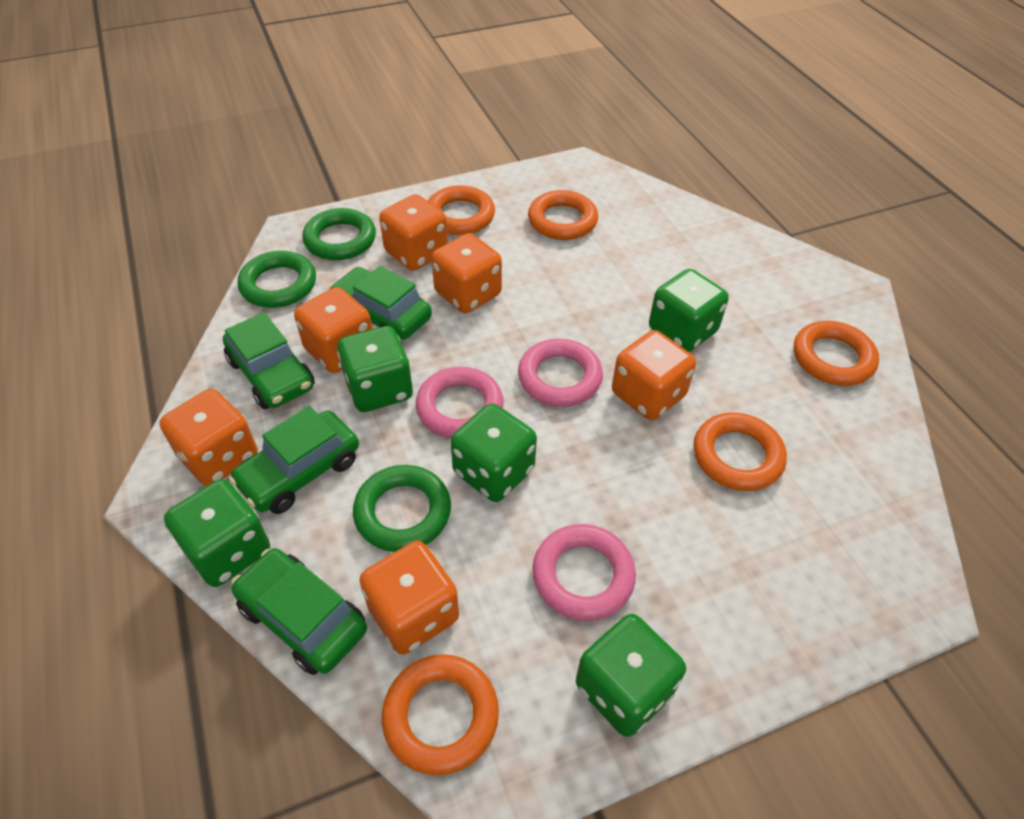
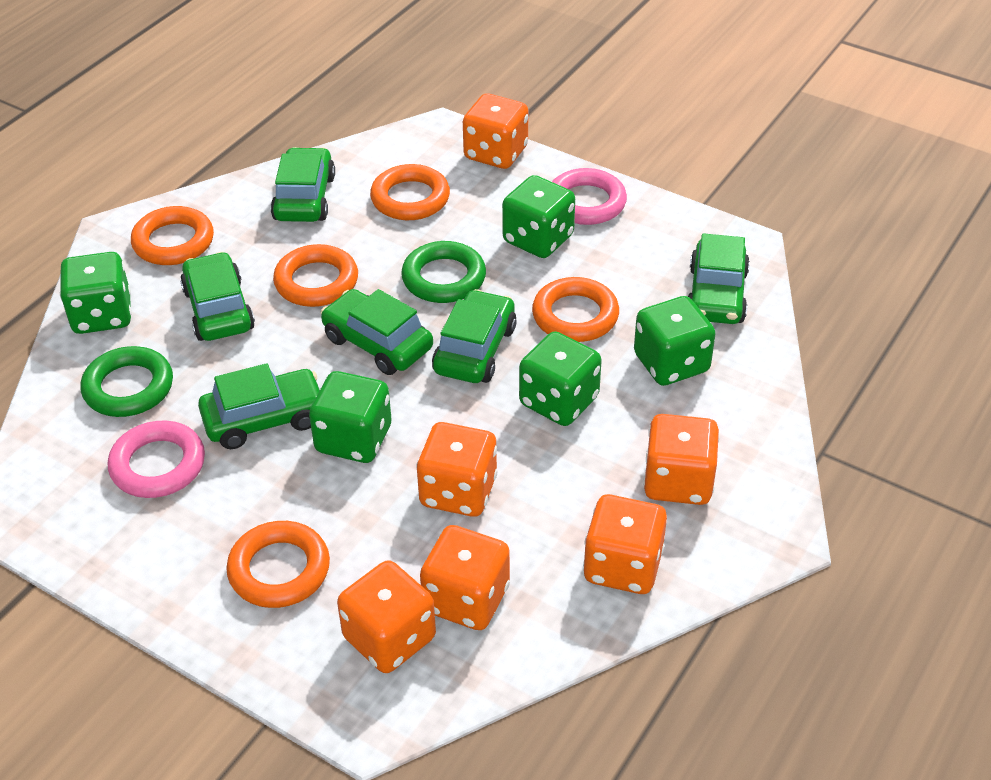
green car: [223,312,315,409] [229,406,359,514] [231,548,367,675] [329,266,432,340] = 4 -> [180,252,255,341] [198,363,320,449] [271,147,335,222] [320,289,433,375] [432,289,517,383] [688,233,750,324] = 6
green ring: [238,251,316,308] [302,208,376,260] [353,465,451,552] = 3 -> [80,346,173,417] [401,241,486,303] = 2
pink ring: [416,367,504,438] [518,339,603,407] [532,524,636,621] = 3 -> [108,420,205,498] [552,168,627,225] = 2

